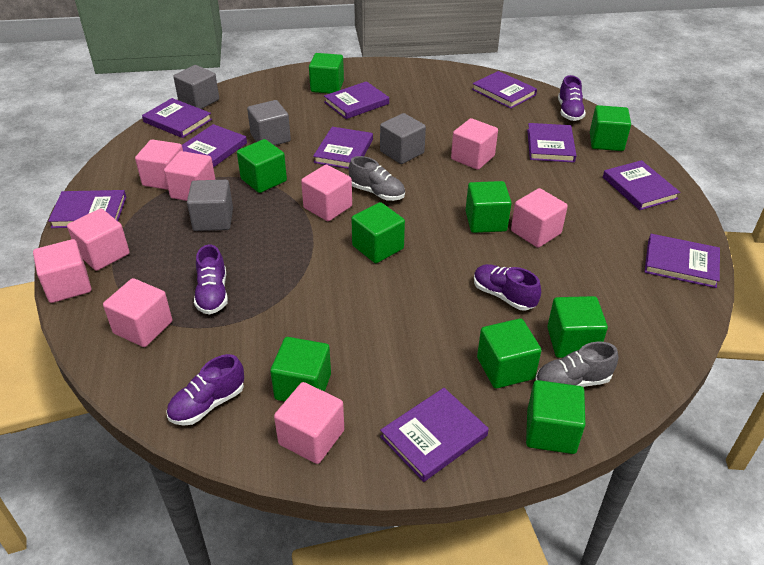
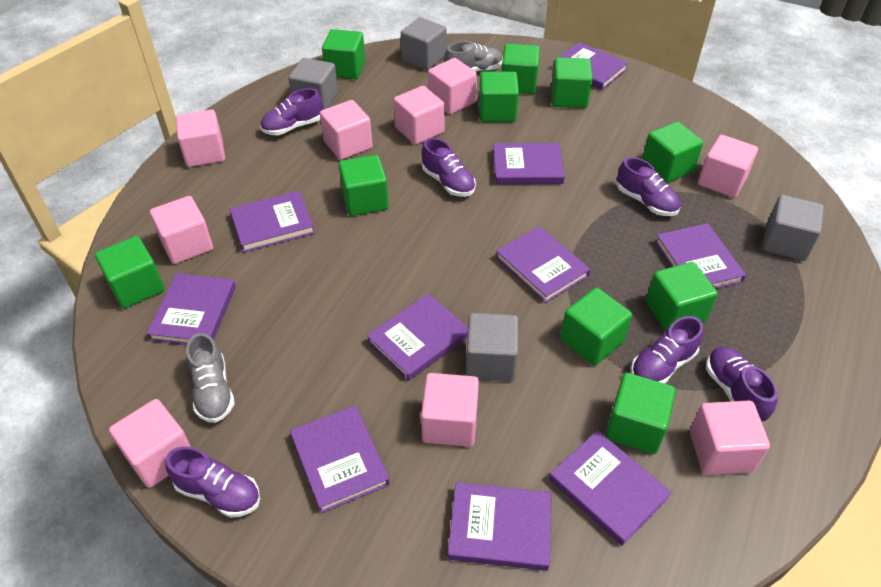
green cube: [237,139,287,193] [270,337,331,402] [309,53,344,94] [351,202,405,263] [465,181,512,233] [477,318,542,389] [526,380,585,454] [547,296,608,358] [590,105,631,151] = 9 -> [95,236,165,309] [322,29,365,79] [339,155,389,216] [479,72,519,122] [502,44,540,94] [551,57,593,108] [560,288,632,366] [606,373,676,454] [642,122,703,183] [646,262,718,331] = 10
purple shoe: [166,354,244,426] [194,244,228,315] [474,264,541,311] [558,75,586,121] = 4 -> [165,446,260,518] [260,88,323,135] [422,138,476,197] [617,157,680,216] [631,316,703,384] [706,347,778,422] = 6

